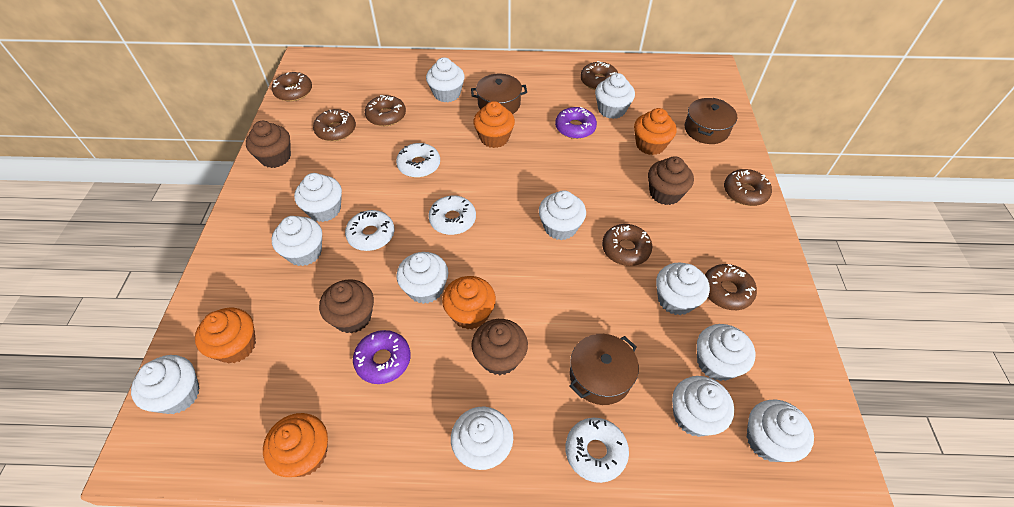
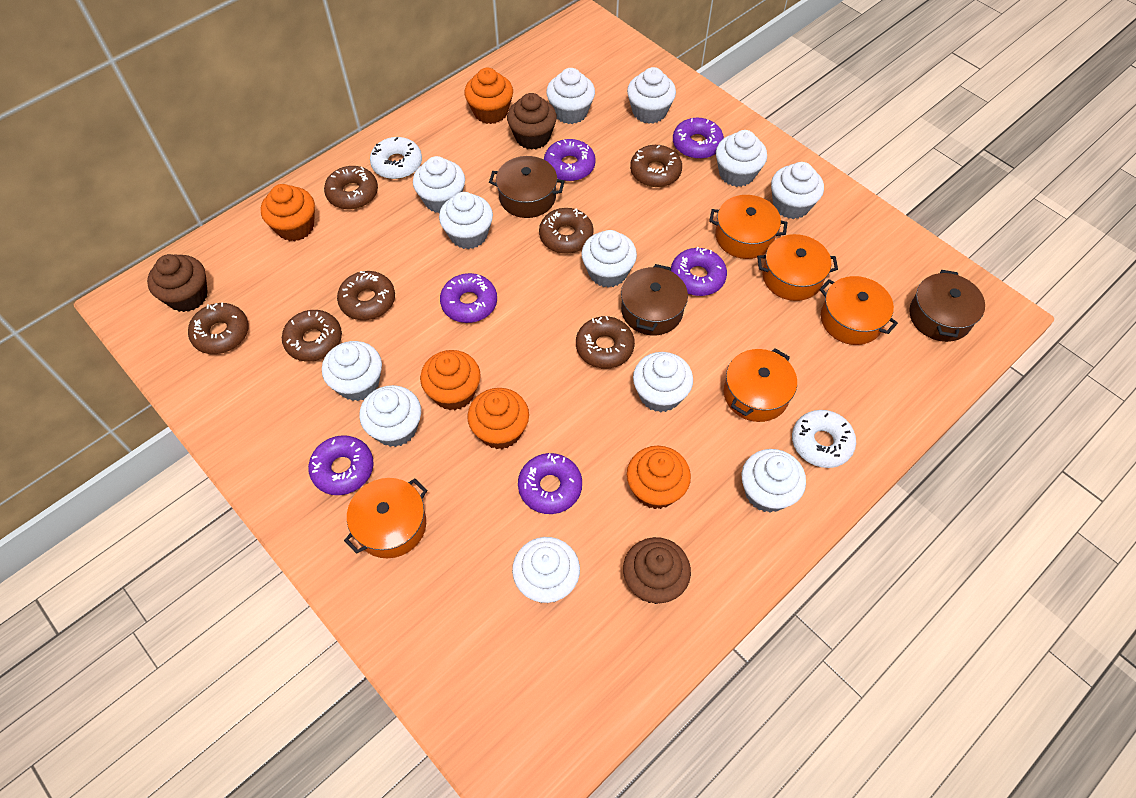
brown cupcake: [246,121,291,168] [319,279,374,334] [471,319,528,375] [648,156,694,205] = 4 -> [147,254,208,312] [507,93,557,150] [623,537,691,604] = 3
orange pot: none = 0 -> [344,478,427,558] [709,195,788,259] [724,348,797,422] [757,234,838,301] [819,276,898,345] = 5
purple donut: [353,330,411,384] [555,107,597,139] = 2 -> [308,435,374,495] [440,273,497,323] [518,453,582,514] [544,139,596,181] [671,247,727,296] [673,118,724,159] = 6
white donut: [345,210,394,251] [396,143,440,178] [428,195,476,235] [565,418,629,483] = 4 -> [370,137,422,179] [792,410,856,468] = 2

